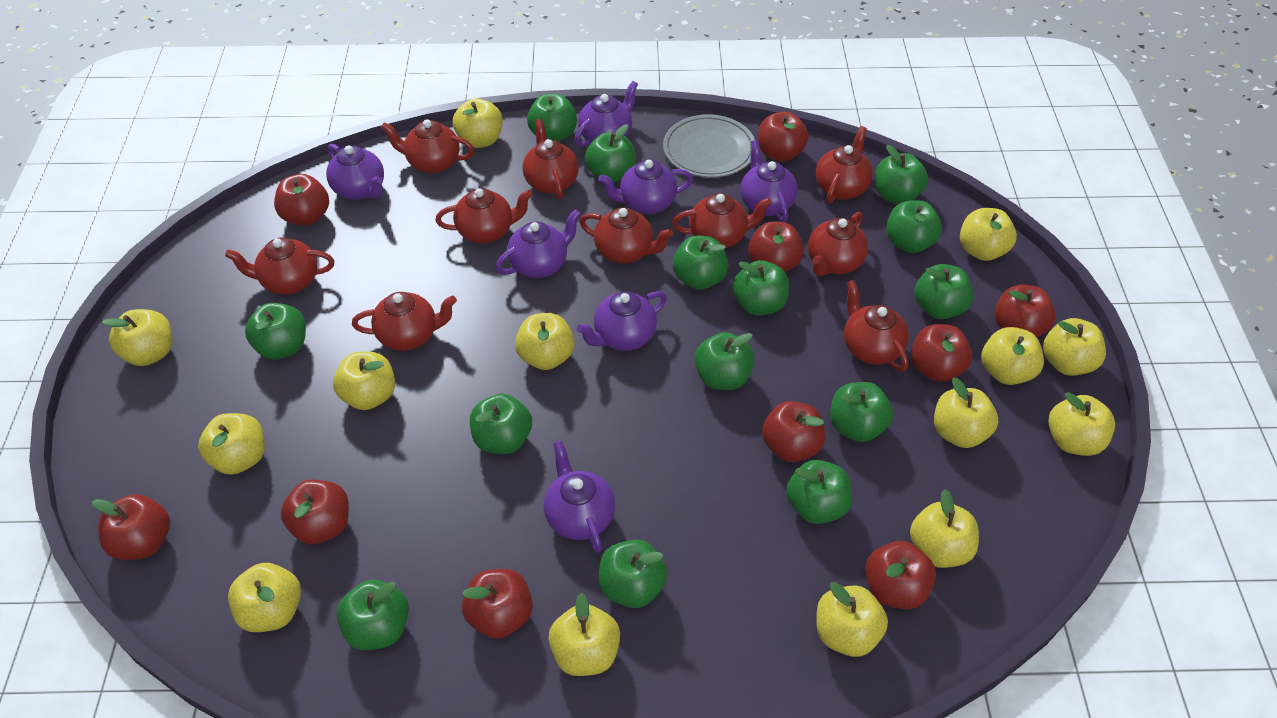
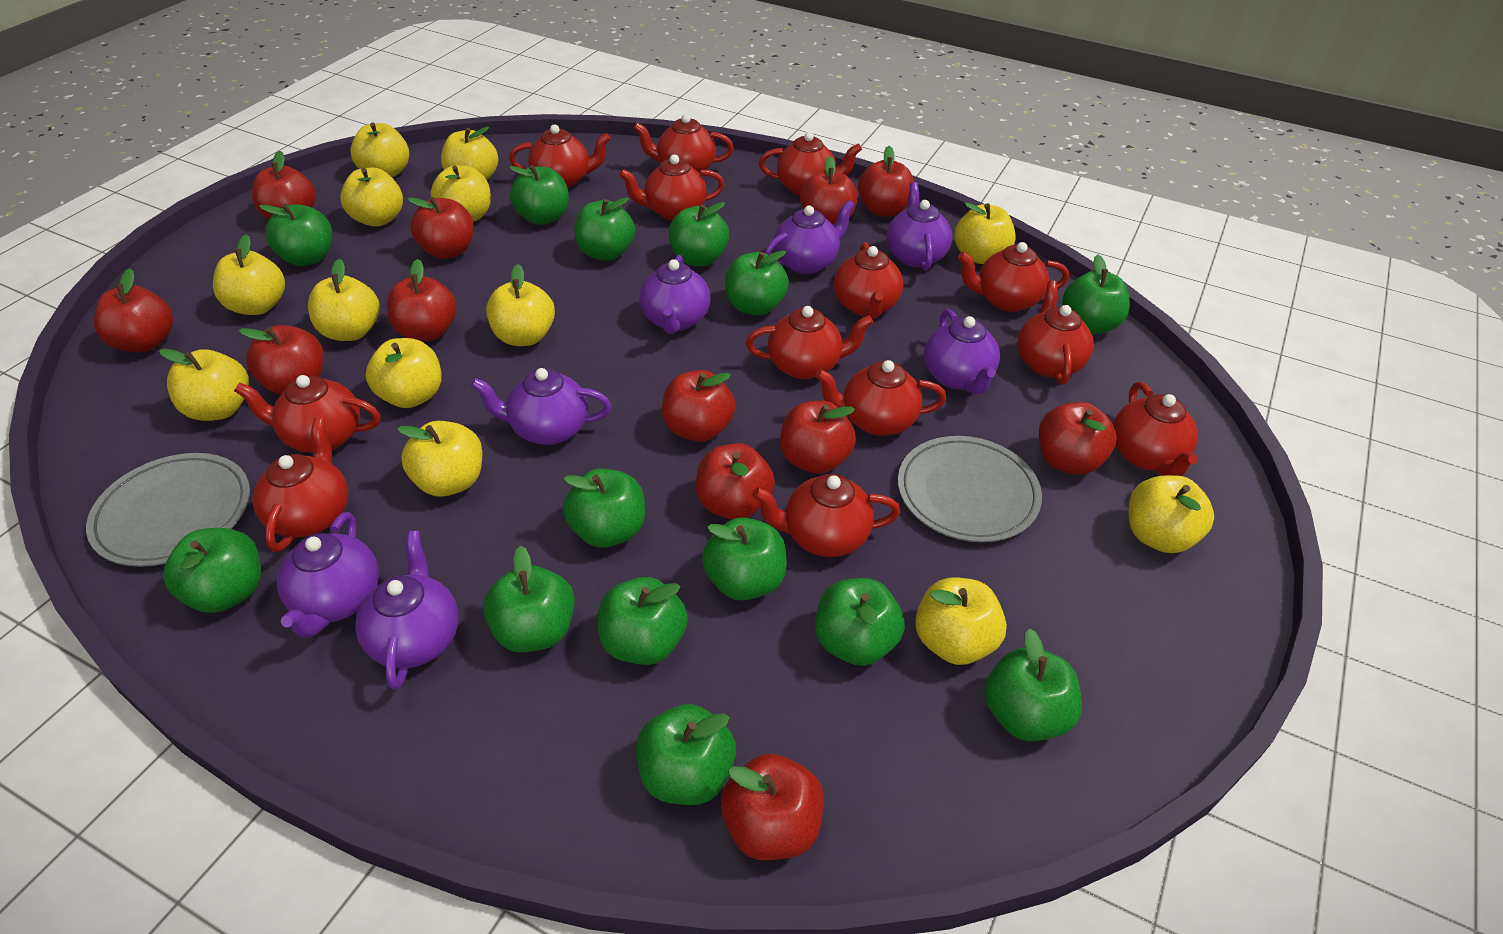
grey plate: [663,114,755,178] = 1 -> [86,453,250,567] [898,436,1042,542] = 2
red apple: [92,494,170,560] [274,174,329,226] [280,480,349,544] [462,569,533,639] [748,221,804,272] [758,112,809,162] [762,401,825,462] [865,541,936,609] [911,324,972,382] [995,285,1056,337] = 10 -> [94,268,173,352] [239,325,324,394] [252,151,316,220] [387,259,456,341] [407,197,473,259] [662,370,736,442] [696,443,775,519] [721,754,824,860] [780,401,856,474] [800,156,858,225] [858,146,914,217] [1039,402,1117,475] = 12
red teapot: [225,237,334,295] [352,292,457,351] [381,119,474,174] [435,188,532,243] [522,119,579,199] [580,207,673,263] [672,193,772,248] [808,212,868,276] [816,126,873,204] [844,280,909,372] = 10 -> [234,375,381,453] [252,418,348,552] [509,124,610,188] [619,155,725,220] [633,114,734,174] [746,306,873,379] [752,474,900,557] [759,132,862,195] [815,360,946,436] [834,242,903,319] [958,242,1069,312] [1017,281,1094,385] [1113,382,1198,476] = 13
yellow apple: [102,309,172,366] [198,413,265,475] [228,563,301,632] [333,352,395,410] [453,98,503,148] [515,313,575,370] [548,593,620,676] [816,582,888,657] [910,489,979,568] [934,377,998,448] [960,208,1017,261] [982,327,1044,385] [1043,318,1106,376] [1048,392,1115,456] = 14 -> [159,349,249,421] [213,234,285,315] [308,259,380,341] [340,167,403,227] [350,122,409,177] [366,338,442,408] [397,421,482,497] [431,165,491,222] [441,127,498,180] [486,264,555,346] [915,578,1007,665] [954,202,1016,264] [1128,475,1214,553] = 13

